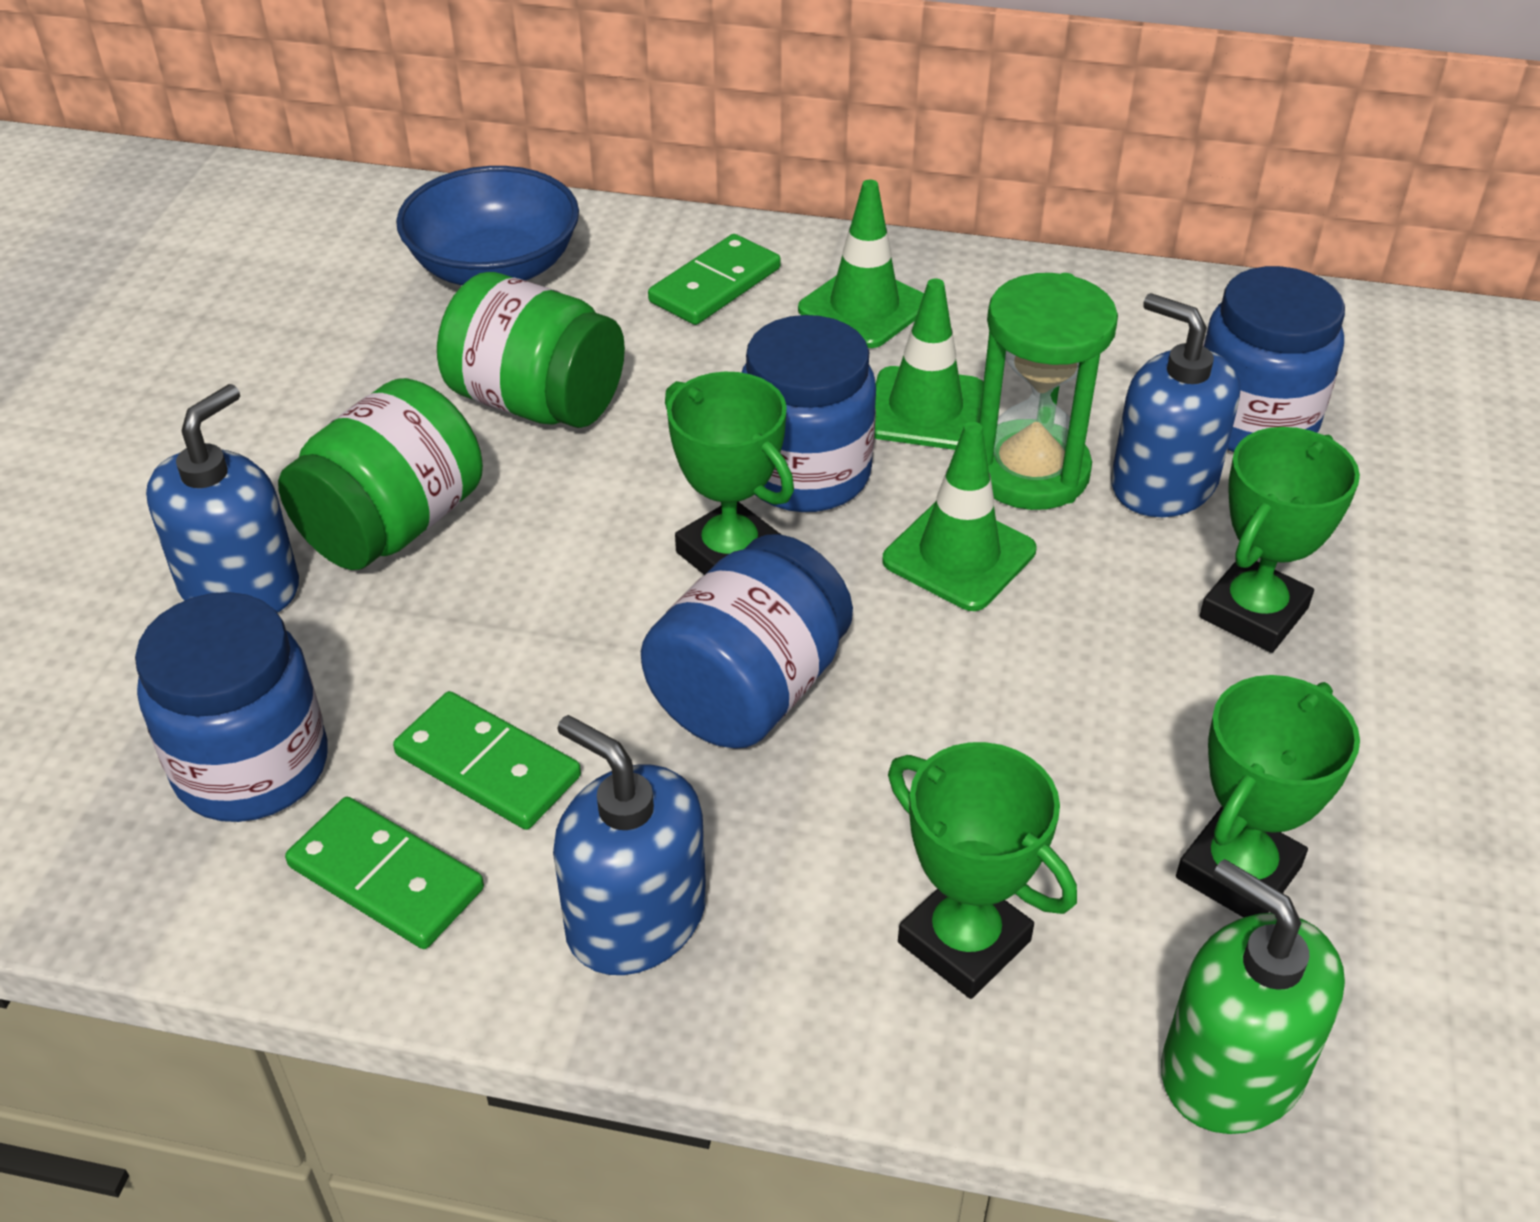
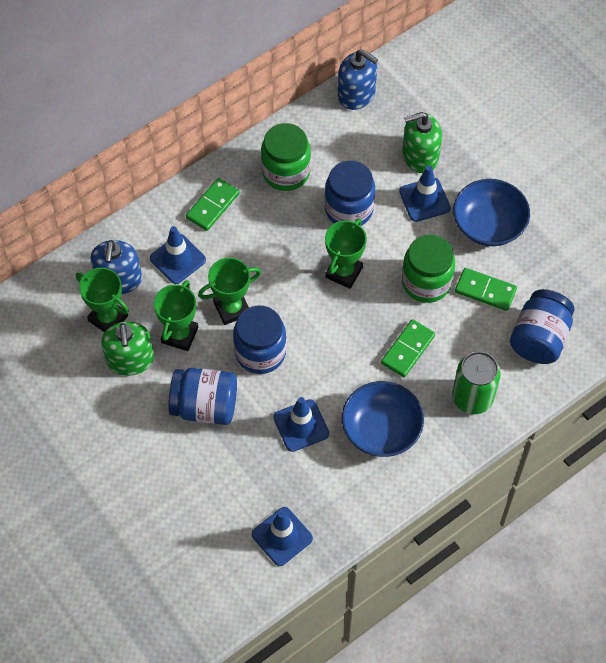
blue bowl: [396,166,579,285] = 1 -> [342,381,424,457] [453,179,530,246] = 2
blue soap dispenser: [146,384,299,613] [553,715,706,975] [1111,293,1240,517] = 3 -> [91,240,142,294] [338,49,378,110] = 2
blue traffic cone: none = 0 -> [150,226,206,284] [252,507,313,566] [273,397,329,452] [399,166,451,222] = 4
green can: none = 0 -> [452,351,501,414] = 1
green hourglass: [979,273,1118,510] = 1 -> none = 0
green soap dispenser: [1161,859,1345,1134] = 1 -> [101,321,154,376] [402,112,442,173] = 2
green traffic cone: [798,180,924,348] [874,279,984,450] [882,422,1037,611] = 3 -> none = 0

